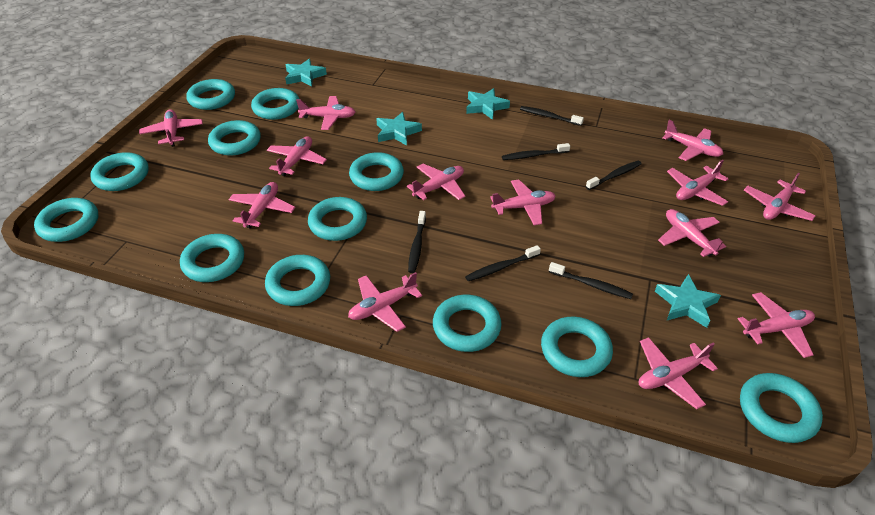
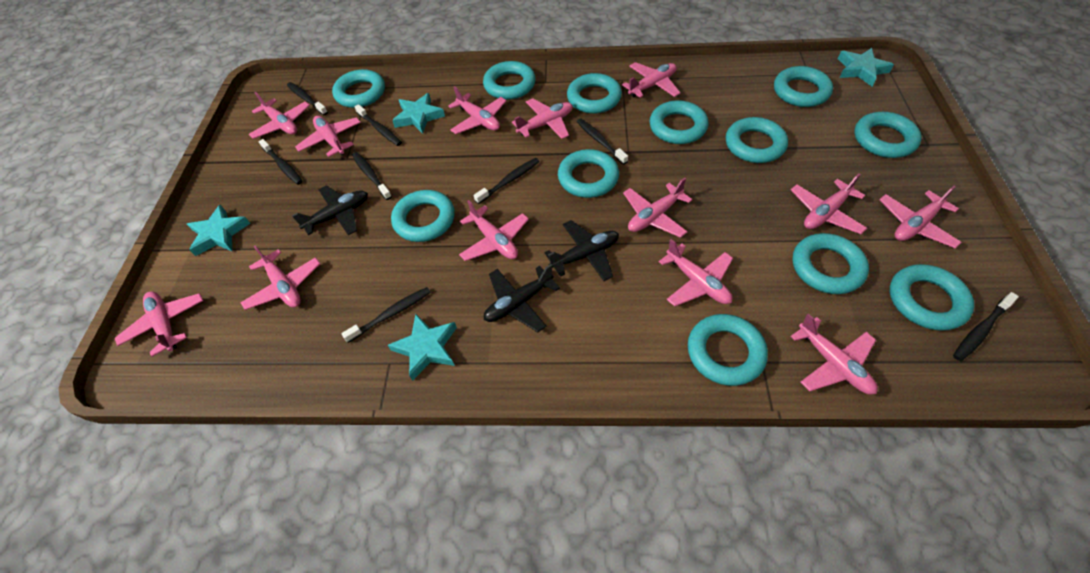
black plane: none = 0 -> [292,185,368,235] [484,264,560,332] [545,220,619,281] = 3
black toothbrush: [408,211,426,273] [465,245,541,281] [502,143,570,160] [520,106,584,126] [549,262,633,299] [586,161,642,190] = 6 -> [258,139,303,185] [287,82,328,115] [341,287,431,343] [352,152,392,200] [355,104,402,146] [474,158,539,204] [576,118,628,165] [953,292,1019,361] = 8

